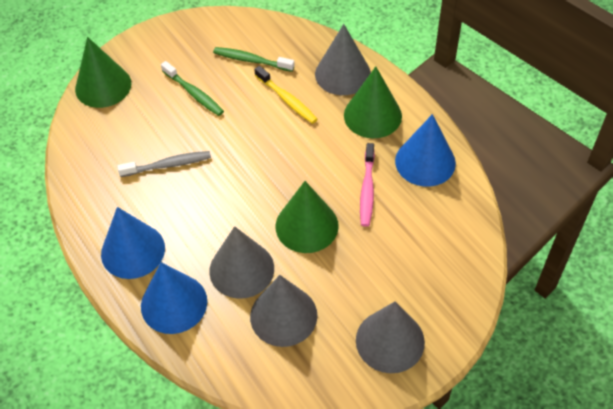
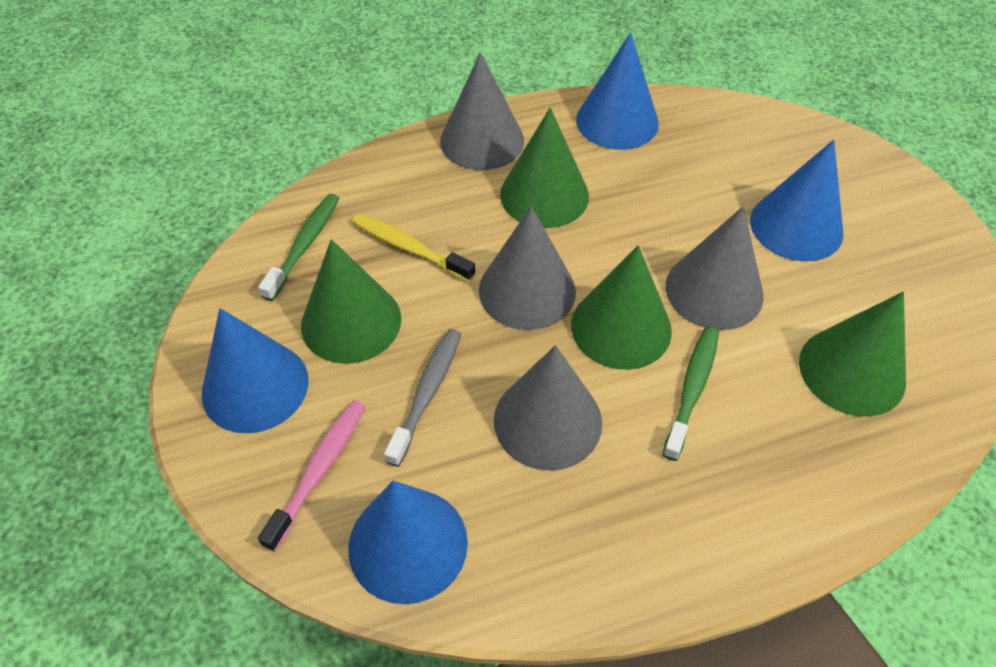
blue cone: [101,207,165,279] [141,262,207,334] [395,114,456,187] = 3 -> [202,308,309,433] [348,481,468,604] [576,33,659,150] [750,140,844,261] = 4
green cone: [75,37,131,108] [276,181,339,253] [344,67,402,138] = 3 -> [301,239,401,364] [500,108,589,228] [571,245,672,370] [799,292,906,417] = 4

